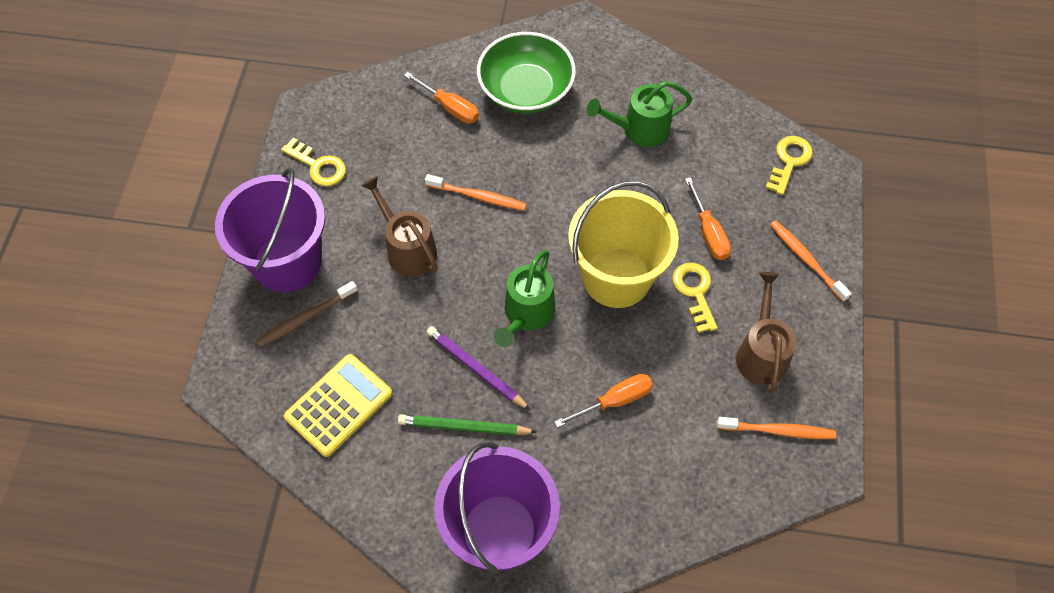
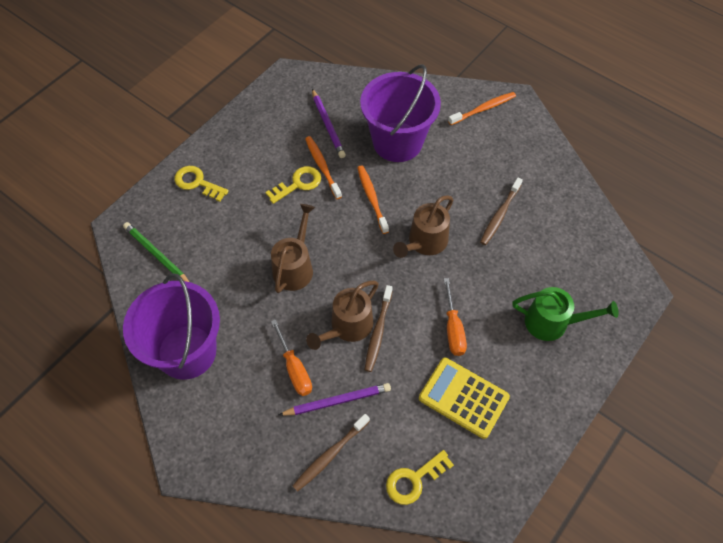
brown toothbrush: [256,281,358,347] = 1 -> [292,414,370,492] [365,285,393,372] [480,178,523,245] = 3
brown watering can: [361,176,438,276] [736,272,796,393] = 2 -> [271,204,315,293] [306,281,379,350] [393,195,453,258] = 3
green bowl: [477,32,576,113] = 1 -> none = 0
green watering can: [494,250,555,347] [587,81,692,147] = 2 -> [512,287,618,341] = 1
orange screwdriver: [404,72,479,123] [554,374,653,428] [685,177,731,260] = 3 -> [271,319,312,396] [444,278,467,356] = 2
purple pencil: [426,326,530,410] = 1 -> [279,383,391,416] [312,89,346,158] = 2
yellow bucket: [568,181,679,308] = 1 -> none = 0

